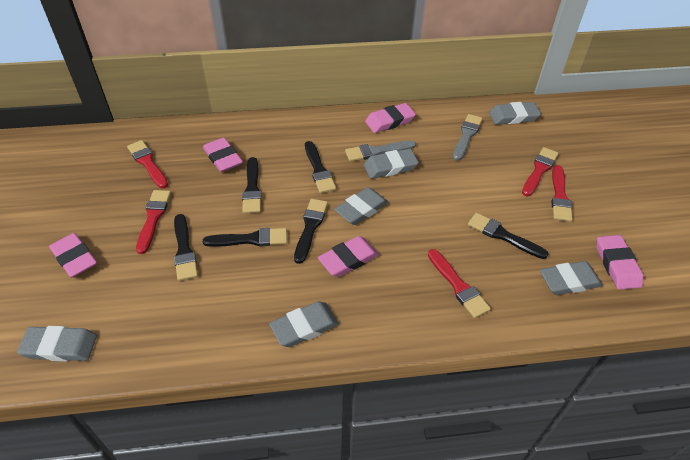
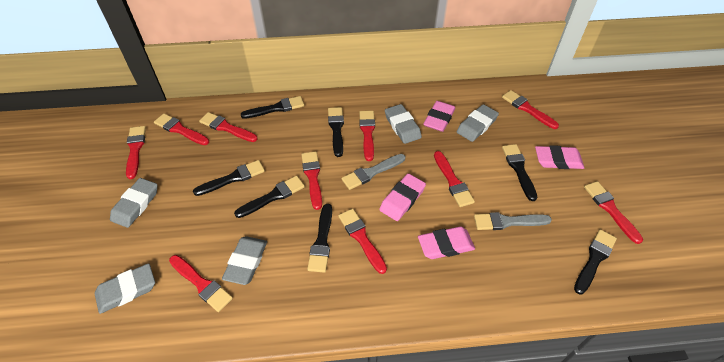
black brush: [174,214,198,281] [203,228,287,247] [242,157,262,213] [294,199,328,264] [305,141,336,193] [468,213,548,259] = 6 -> [193,160,265,196] [234,176,305,218] [241,96,304,119] [307,204,332,273] [328,107,344,157] [502,144,537,201] [574,229,617,294] = 7
grey eraser: [17,326,97,362] [269,301,339,347] [334,187,389,225] [363,149,419,179] [489,102,541,124] [540,261,603,295] = 6 -> [95,263,155,314] [110,178,158,228] [222,236,267,285] [385,104,422,144] [457,104,499,142] = 5
pink eraser: [49,233,97,278] [203,138,243,172] [318,236,379,277] [365,103,416,133] [597,235,643,290] = 5 -> [379,174,426,221] [418,227,475,259] [423,101,456,132] [535,145,584,169] = 4
red brush: [127,140,168,188] [136,190,171,254] [428,249,491,318] [522,147,559,196] [551,165,573,222] = 5 -> [126,126,146,179] [154,114,209,145] [169,255,233,312] [199,112,258,142] [301,151,322,210] [338,209,387,274] [359,111,375,161] [434,151,475,207] [502,90,559,129] [584,181,643,244] = 10

